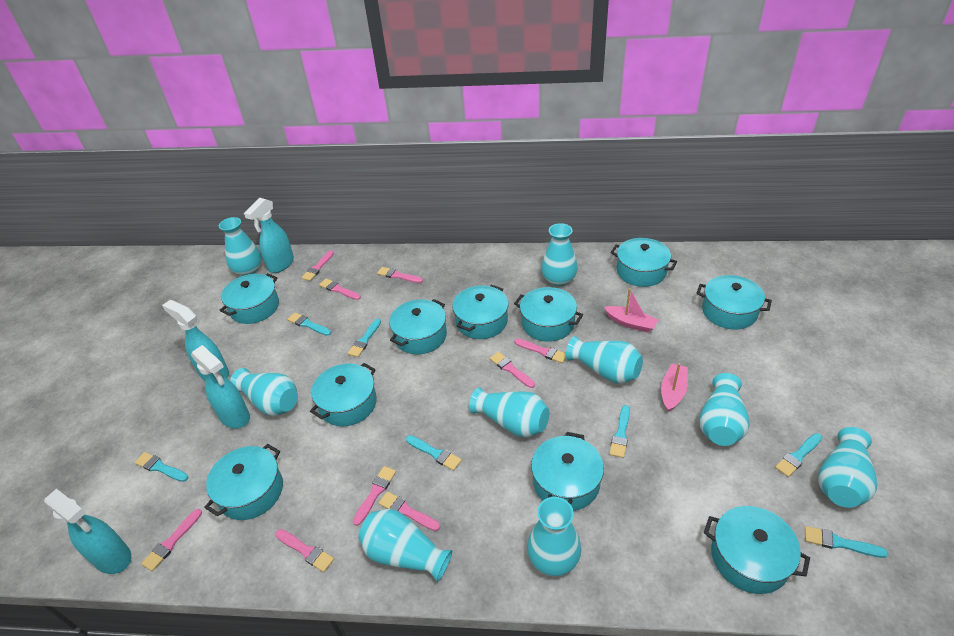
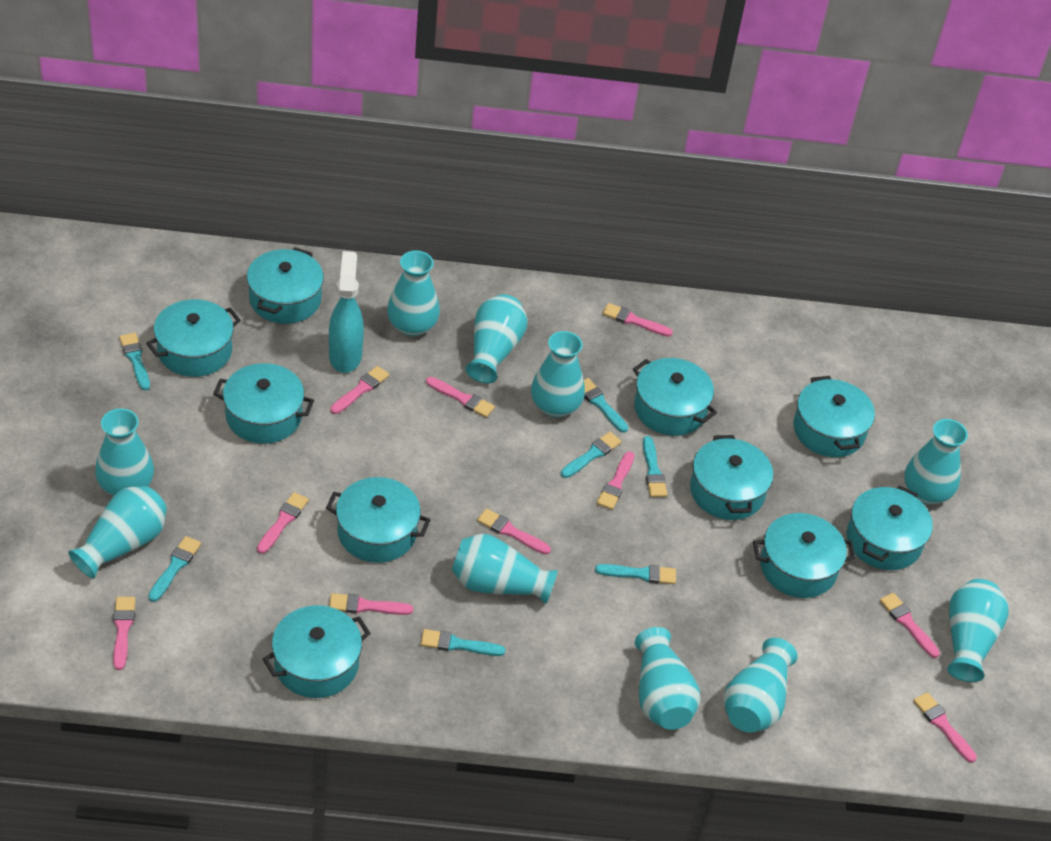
pink boat: [604,288,658,332] [661,363,688,412] = 2 -> none = 0
pink brush: [141,509,202,571] [275,529,334,572] [302,251,334,281] [319,278,361,300] [353,466,396,526] [377,267,423,283] [379,492,440,531] [490,352,535,388] [514,338,566,363] = 9 -> [113,597,136,670] [257,492,309,554] [329,593,413,615] [330,366,389,414] [426,377,495,417] [477,508,551,554] [597,451,635,510] [603,303,673,337] [880,593,940,658] [913,692,977,763] = 10
turquoise spray bottle: [44,489,131,574] [162,300,229,380] [191,345,250,429] [244,198,294,273] = 4 -> [329,251,364,373] = 1
turquoise vase: [219,217,262,276] [230,368,298,416] [358,509,452,582] [469,387,549,438] [527,497,581,576] [541,223,578,286] [566,336,643,384] [699,373,750,446] [818,427,877,508] = 9 -> [68,486,167,579] [95,408,154,496] [387,251,440,336] [452,534,558,604] [465,294,528,383] [531,331,585,417] [635,627,701,730] [723,637,798,733] [904,419,968,504] [947,579,1009,682] = 10

